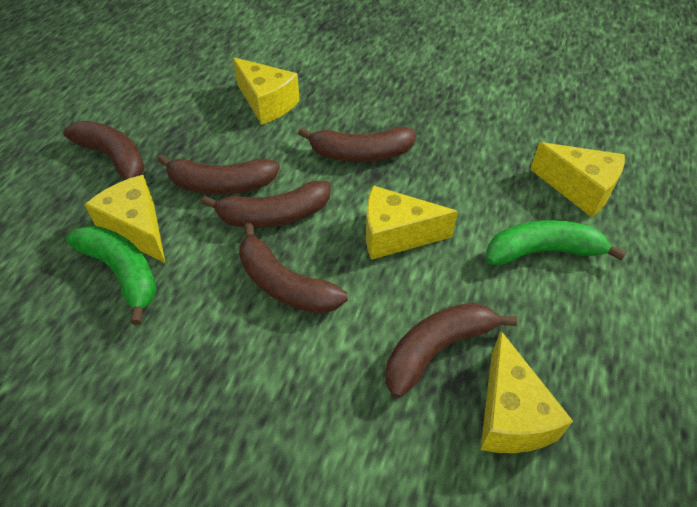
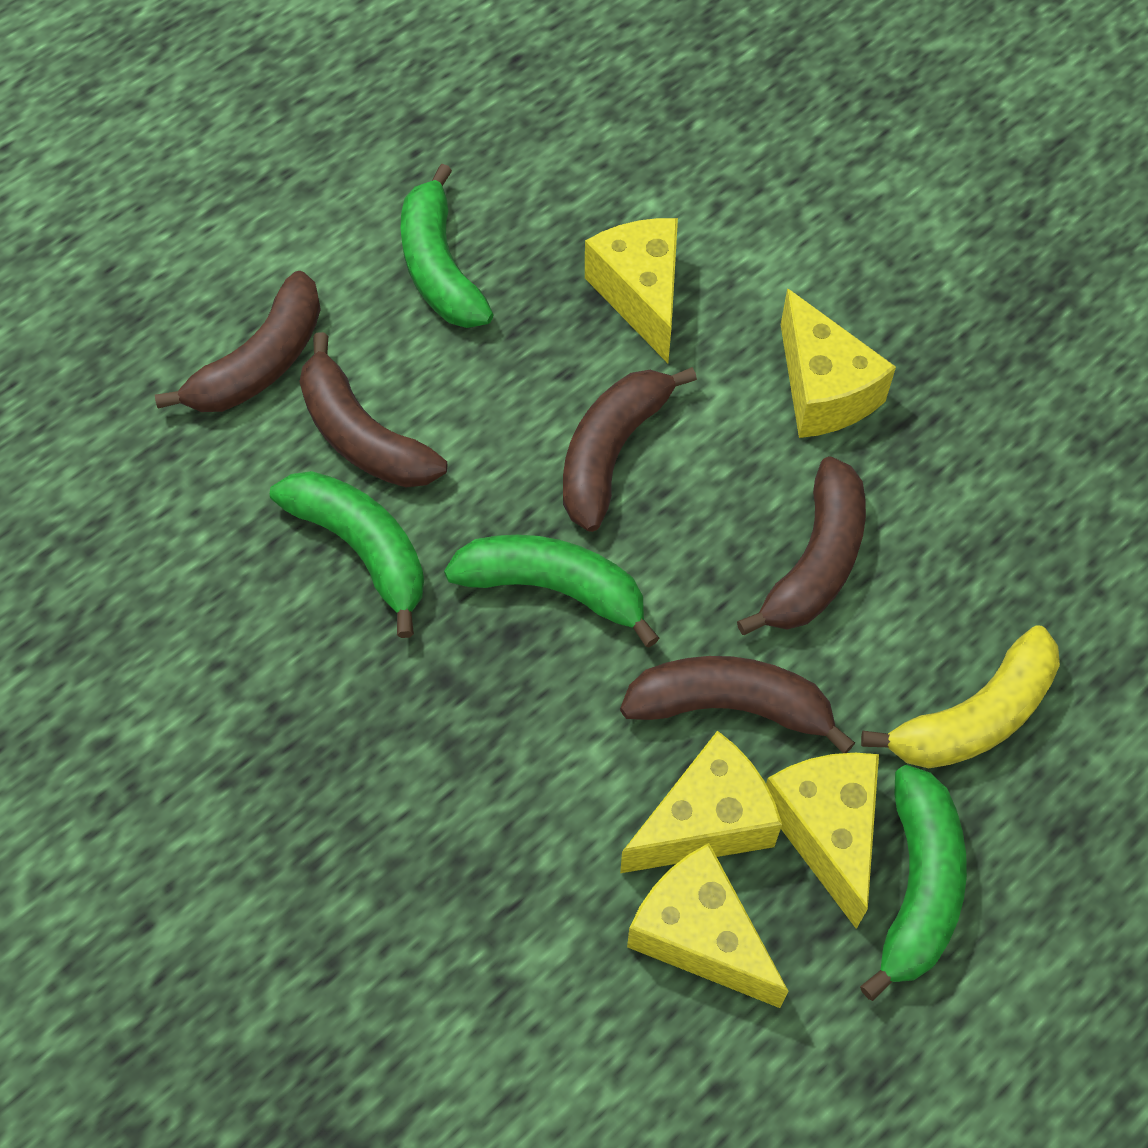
brown banana: [63,121,145,180] [157,155,280,194] [202,181,331,228] [239,223,347,314] [298,127,416,162] [385,303,517,398] = 6 -> [155,271,321,412] [299,332,447,487] [563,367,697,532] [620,656,855,753] [737,456,866,635] = 5
green banana: [66,225,157,325] [486,220,626,265] = 2 -> [270,471,424,638] [400,164,494,328] [444,535,659,647] [860,765,967,1001] = 4
yellow banana: none = 0 -> [861,625,1060,768] = 1

